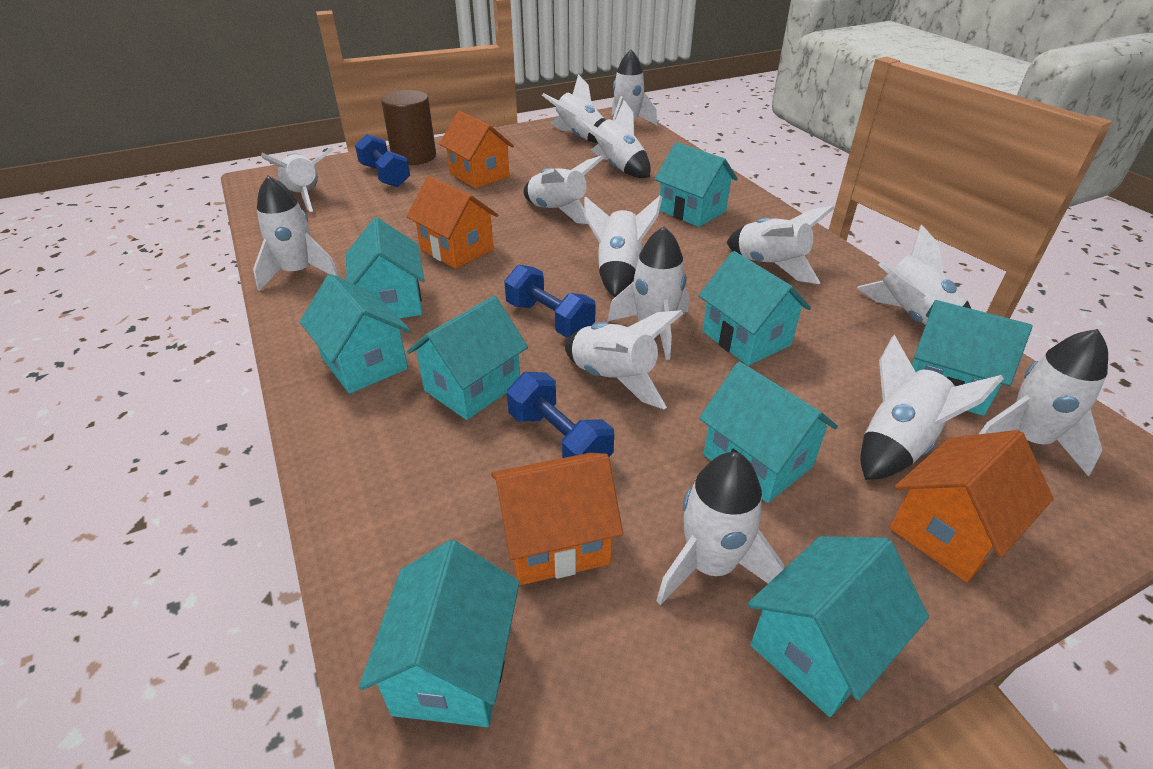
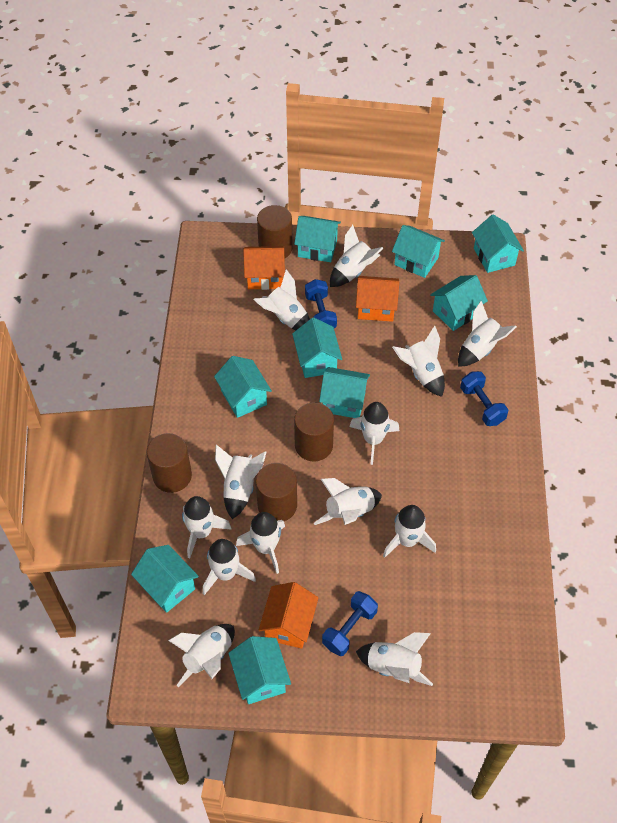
brown cylinder: [381,90,436,165] = 1 -> [147,433,192,493] [256,463,297,521] [257,205,293,259] [294,402,334,461] = 4
orange house: [407,176,498,269] [439,111,514,189] [491,453,623,585] [890,430,1053,582] = 4 -> [243,246,285,290] [258,582,318,649] [356,276,399,322] = 3
white rocket: [253,176,339,291] [261,147,334,212] [523,156,604,224] [542,74,606,143] [565,310,684,409] [578,100,651,178] [584,195,662,297] [607,226,689,360] [611,49,657,125] [656,452,784,605] [727,206,835,284] [857,224,971,325] [860,335,1004,480] [979,329,1108,477] = 14 -> [168,624,235,687] [182,496,232,558] [203,539,256,595] [215,445,267,519] [236,512,285,574] [253,269,310,330] [314,478,382,525] [330,225,383,287] [349,402,399,465] [356,632,433,686] [383,505,436,558] [392,326,445,397] [458,301,517,367] = 13

